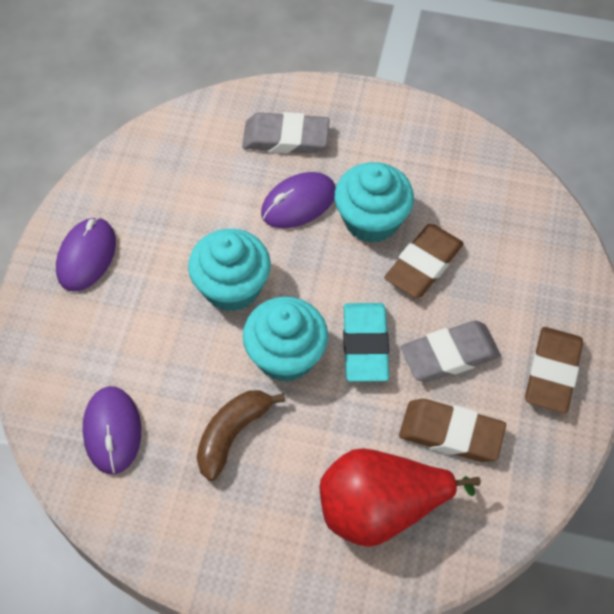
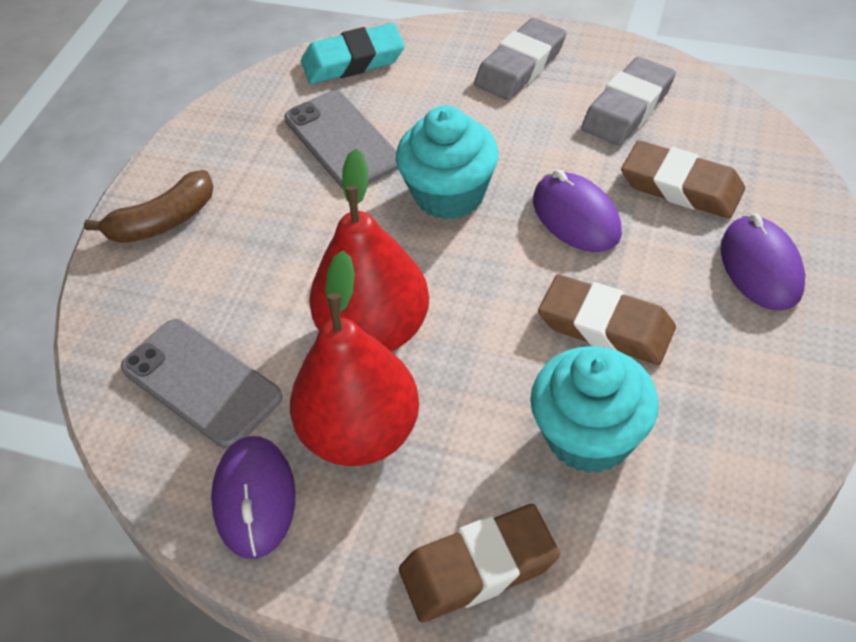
grey phone: none = 0 -> [121,319,282,449] [284,90,398,189] = 2
red pear: [320,448,481,547] = 1 -> [290,251,419,466] [309,149,429,352] = 2
turquoise cupcake: [188,229,271,312] [243,297,328,382] [335,162,414,243] = 3 -> [396,105,499,219] [530,346,659,473] = 2

